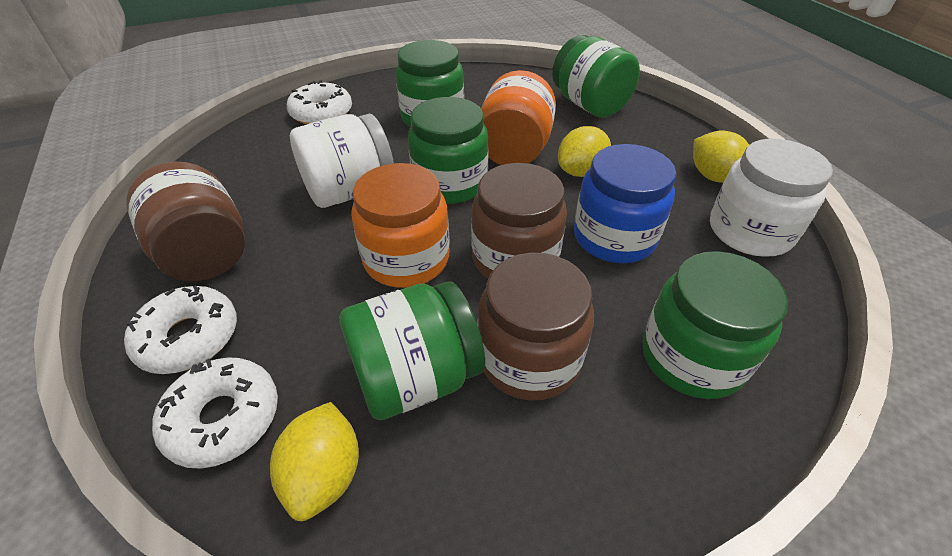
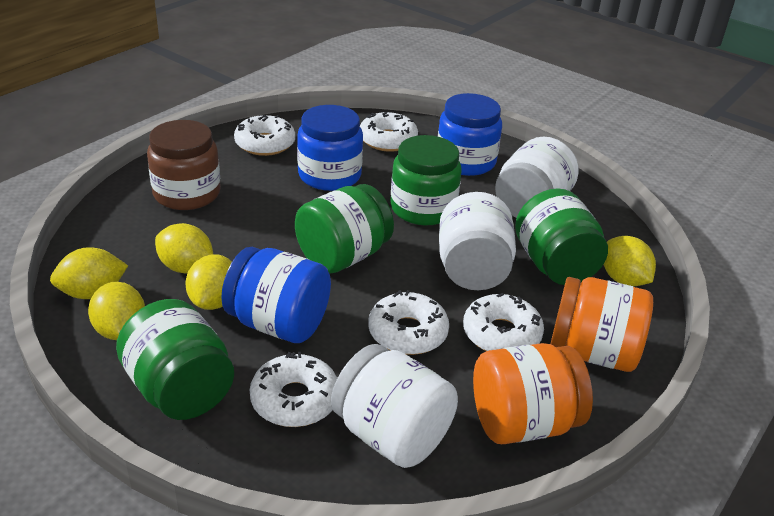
blue jar: [574,144,676,263] = 1 -> [221,247,331,343] [297,105,363,191] [438,93,502,176] = 3
brown jar: [126,162,245,281] [471,163,567,279] [478,252,594,400] = 3 -> [147,120,221,210] = 1
green jar: [339,282,485,420] [395,40,464,127] [408,97,489,204] [552,35,640,118] [642,251,788,399] = 5 -> [116,299,234,420] [295,184,394,274] [390,135,461,225] [515,188,608,285] = 4
white donut: [124,285,237,374] [152,358,278,469] [287,80,352,124] = 3 -> [234,115,295,156] [250,352,337,427] [360,112,418,152] [368,290,449,355] [463,293,544,351] = 5
white jar: [290,114,394,208] [710,139,833,257] = 2 -> [331,344,458,468] [439,192,516,290] [495,137,579,218] = 3
yellow lemon: [270,402,359,521] [558,126,611,177] [693,131,749,183] = 3 -> [50,247,128,299] [88,282,145,340] [155,223,213,273] [186,254,232,310] [603,236,656,287] = 5

